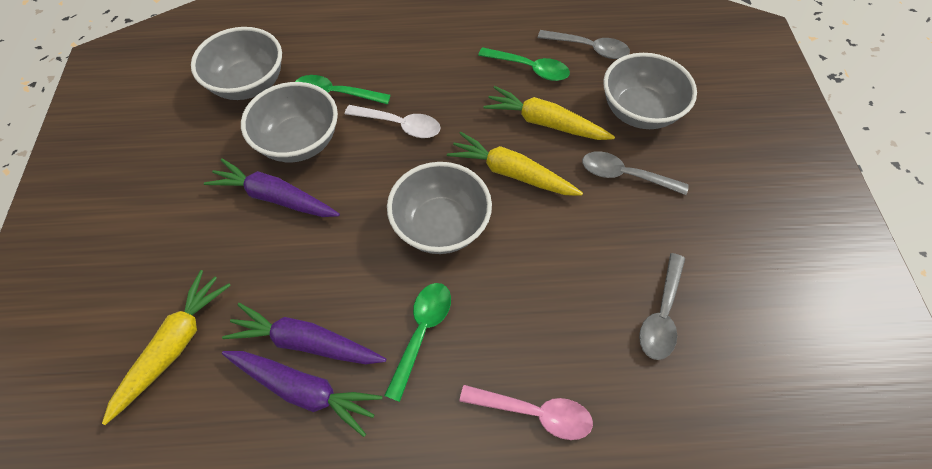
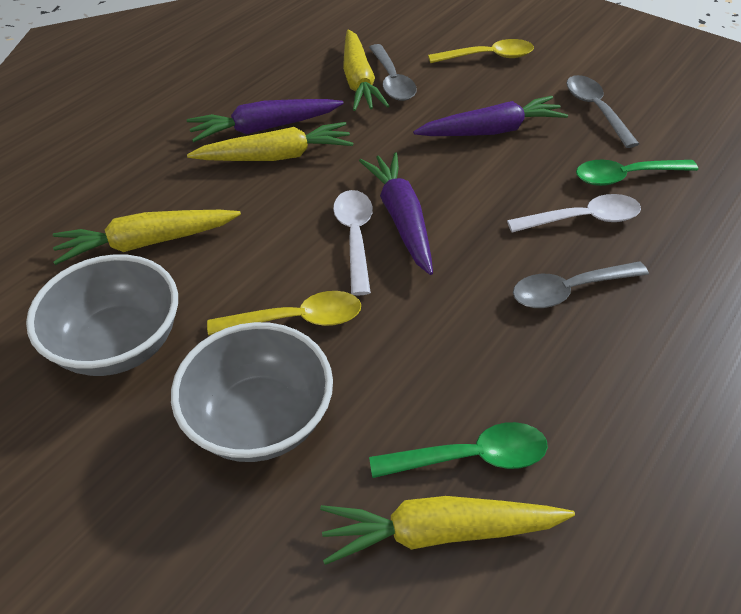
green spoon: [295,75,391,104] [384,283,451,402] [478,47,570,81] = 3 -> [369,422,548,478] [576,160,698,186] = 2
grey bowl: [191,27,282,100] [241,82,338,162] [387,162,492,254] [603,53,697,129] = 4 -> [26,254,178,376] [171,322,333,462] = 2
pink spoon: [459,385,593,440] = 1 -> none = 0
white spoon: [345,105,441,138] = 1 -> [333,190,373,295] [507,194,641,233] = 2
yellow carrot: [102,270,231,425] [447,132,583,196] [483,86,615,140] = 3 -> [52,210,241,265] [187,122,353,161] [320,496,575,565] [343,29,389,111] = 4
yellow spoon: none = 0 -> [207,291,361,335] [428,39,534,63] = 2

